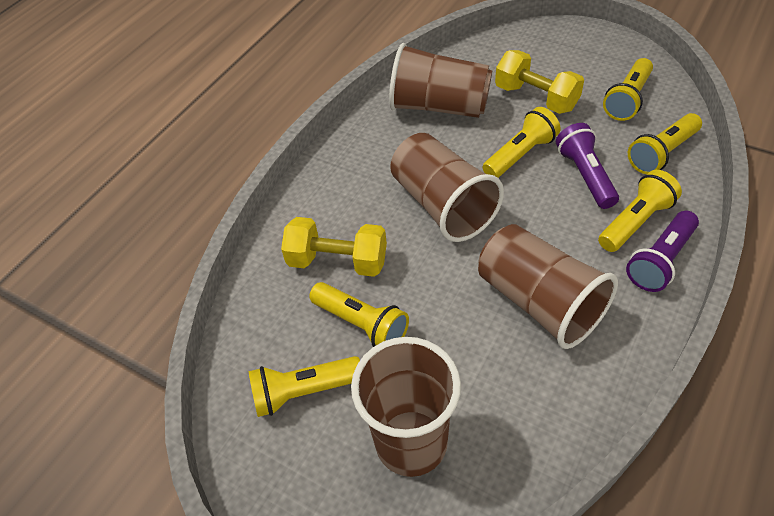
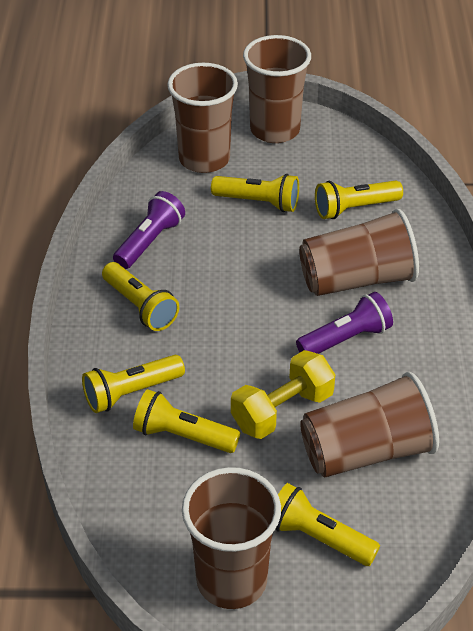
brown cup: [351,337,461,477] [389,43,492,118] [390,133,504,242] [478,224,618,349] = 4 -> [167,63,238,173] [182,467,281,609] [243,35,311,143] [299,209,419,296] [300,372,439,477] = 5
yellow dumbbell: [281,217,387,277] [495,50,584,114] = 2 -> [231,350,335,439] = 1

